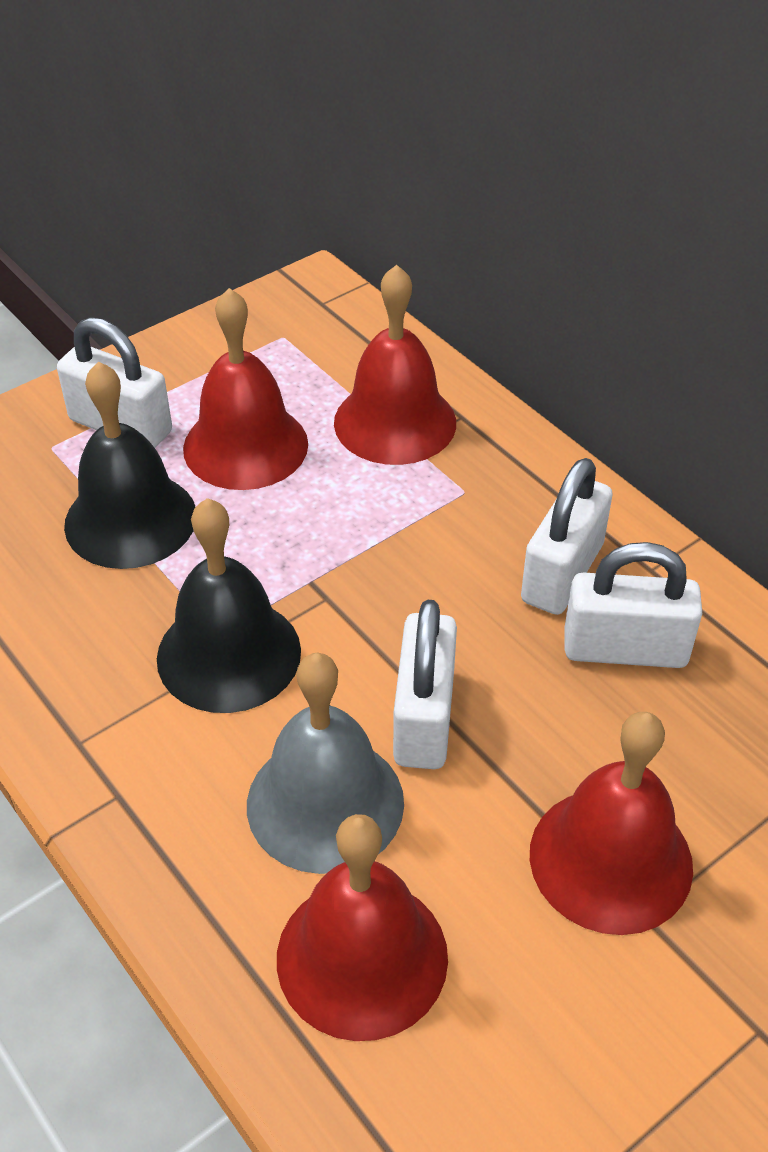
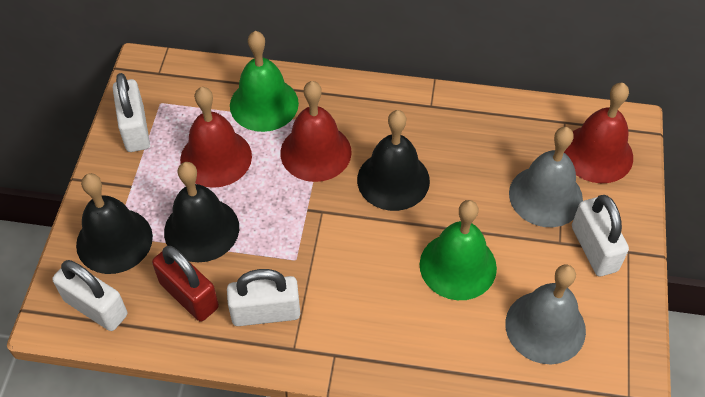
black bell: [64,362,195,569] [157,498,301,713] = 2 -> [76,173,153,274] [164,162,239,262] [357,110,430,211] = 3
green bell: none = 0 -> [230,31,299,132] [420,200,497,300] = 2
grey bell: [247,653,404,874] = 1 -> [505,264,586,364] [509,127,583,227] = 2
red bell: [183,288,308,490] [277,814,448,1041] [334,265,456,465] [530,712,693,935] = 4 -> [180,87,252,188] [280,81,352,182] [564,83,633,183] = 3
red padlock: none = 0 -> [152,246,219,322] = 1

